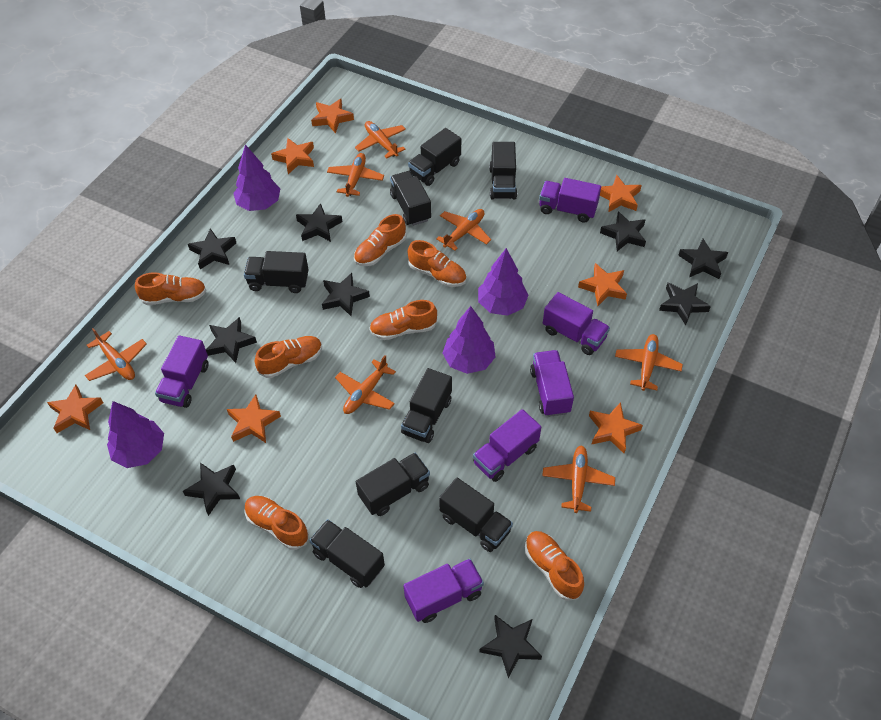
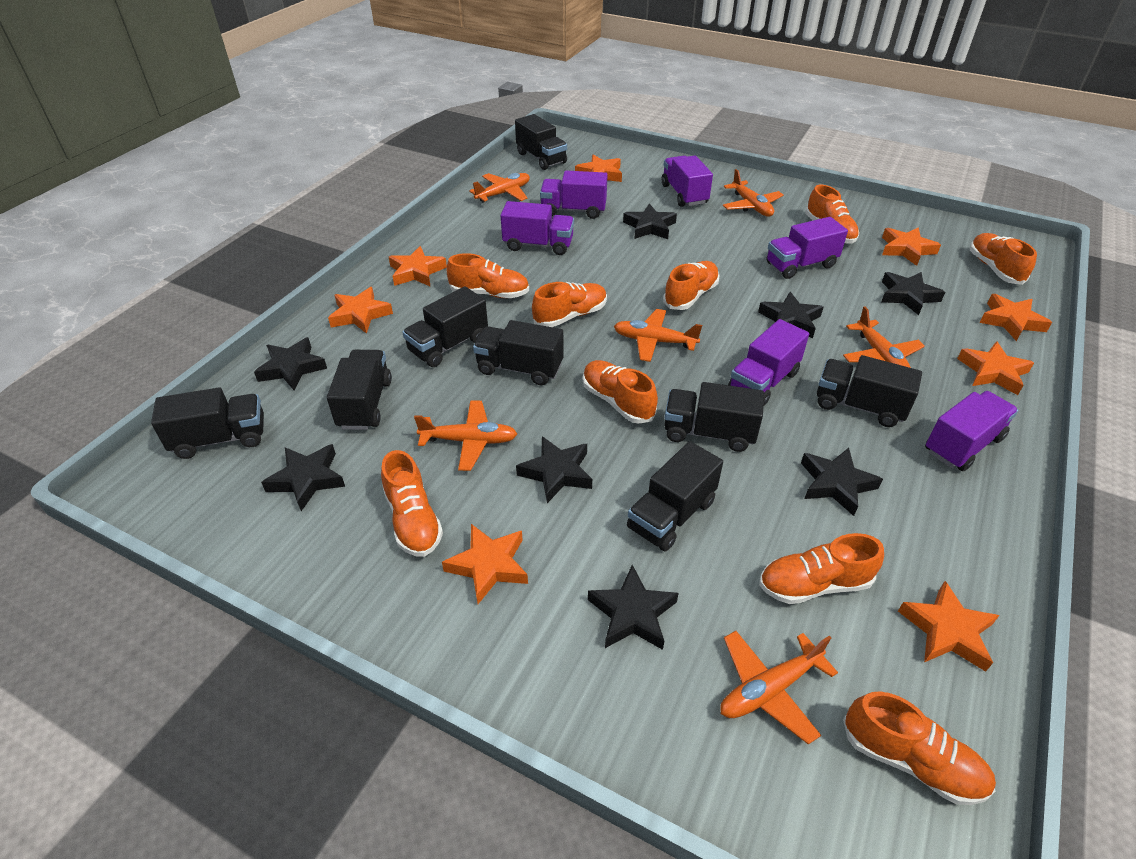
black star: [183,463,240,516] [188,228,236,269] [206,317,257,363] [296,203,342,242] [322,273,370,316] [479,615,542,679] [600,211,646,251] [659,283,711,325] [678,239,728,279] = 9 -> [254,337,327,390] [261,444,345,511] [516,436,592,503] [588,565,679,650] [623,203,677,239] [758,292,823,338] [801,448,883,516] [881,272,945,315] = 8
orange plane: [85,328,147,381] [327,153,384,197] [335,355,396,414] [355,121,406,159] [436,209,491,251] [542,445,615,513] [615,334,683,391] = 7 -> [414,400,517,471] [469,173,530,202] [614,309,702,362] [720,631,838,744] [723,169,784,217] [843,306,925,368] = 6
orange shoe: [135,272,207,305] [244,496,309,550] [255,336,322,378] [354,214,406,266] [369,300,437,340] [408,240,466,287] [525,531,584,601] = 7 -> [381,450,443,557] [447,253,529,298] [532,282,607,327] [583,360,658,424] [663,261,719,310] [759,533,884,604] [805,184,859,244] [843,691,996,805] [970,233,1037,285] = 9
orange star: [47,385,103,433] [227,395,281,443] [271,138,314,174] [311,99,354,133] [578,263,627,306] [589,402,643,453] [600,175,642,212] = 7 -> [328,287,393,334] [389,246,447,286] [442,524,528,604] [575,155,622,182] [882,227,941,266] [898,581,1000,672] [957,341,1034,395] [979,294,1052,341] = 8
purple tree: [107,401,164,468] [233,144,280,211] [443,306,496,374] [478,248,529,316] = 4 -> none = 0

